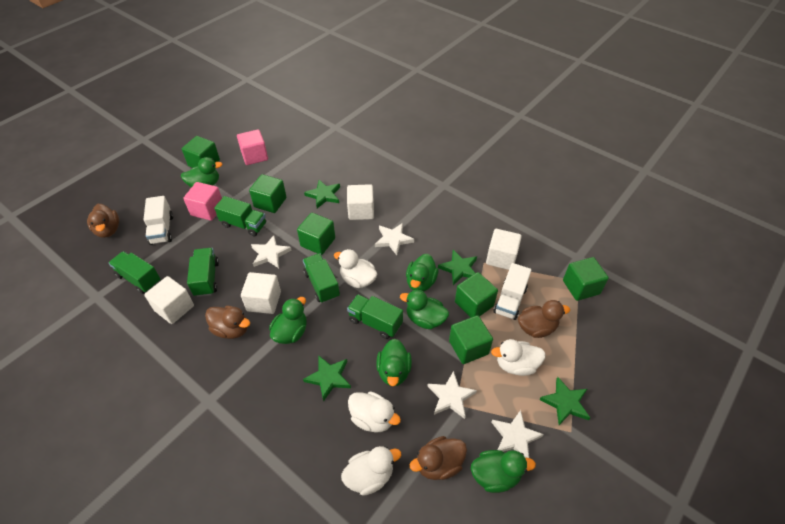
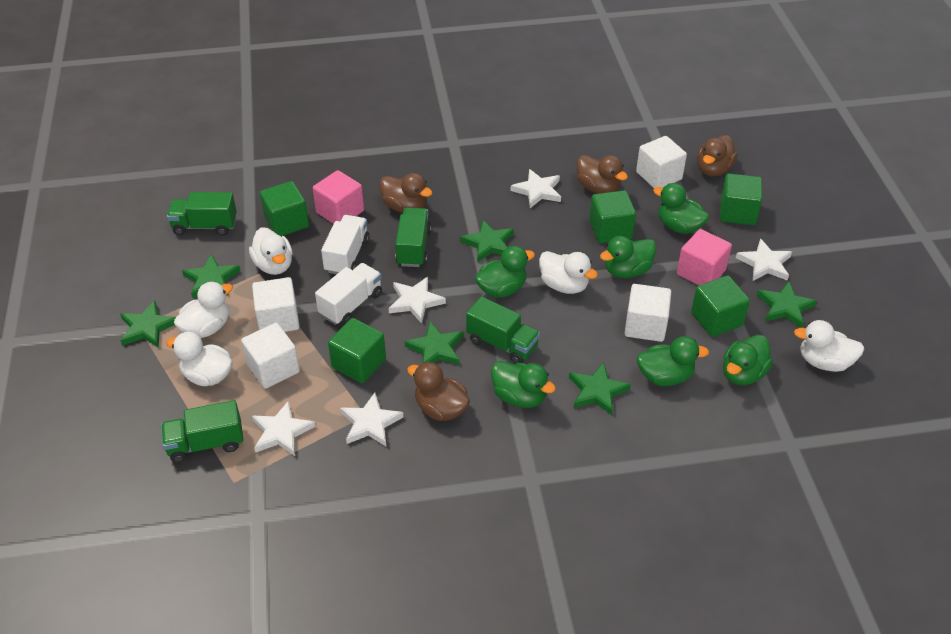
green cube: [182,136,220,168] [249,174,286,213] [297,213,335,255] [449,315,493,364] [455,272,498,318] [563,257,609,301] = 6 -> [260,181,309,236] [328,318,386,383] [589,190,636,243] [691,276,750,337] [720,173,762,225] = 5
green star: [303,355,351,402] [304,180,340,208] [438,250,477,285] [539,377,590,425] = 4 -> [120,300,176,348] [182,254,240,299] [404,321,463,365] [460,220,514,262] [569,362,631,415] [757,281,817,328] = 6
green truck: [108,251,160,294] [187,248,219,297] [214,196,266,236] [303,253,340,303] [347,294,403,339] = 5 -> [161,400,243,463] [167,192,237,235] [395,208,431,267] [466,297,540,364] = 4
white duck: [334,249,377,288] [341,446,401,496] [348,392,401,433] [491,339,546,376] = 4 -> [166,332,233,386] [174,281,233,338] [249,227,293,275] [539,251,598,294] [794,320,864,372] = 5
white star: [251,235,292,268] [375,223,414,255] [427,371,477,419] [492,410,544,458] = 4 -> [252,401,315,456] [340,393,404,446] [389,277,446,323] [511,169,561,208] [736,238,792,281] = 5

